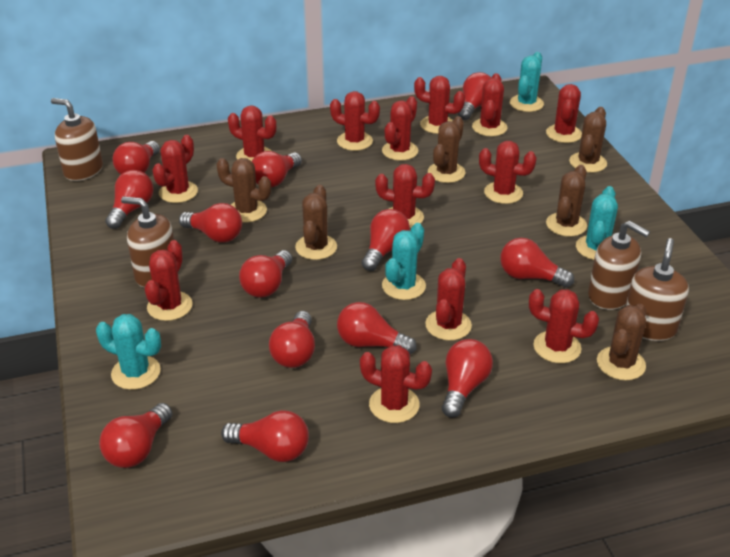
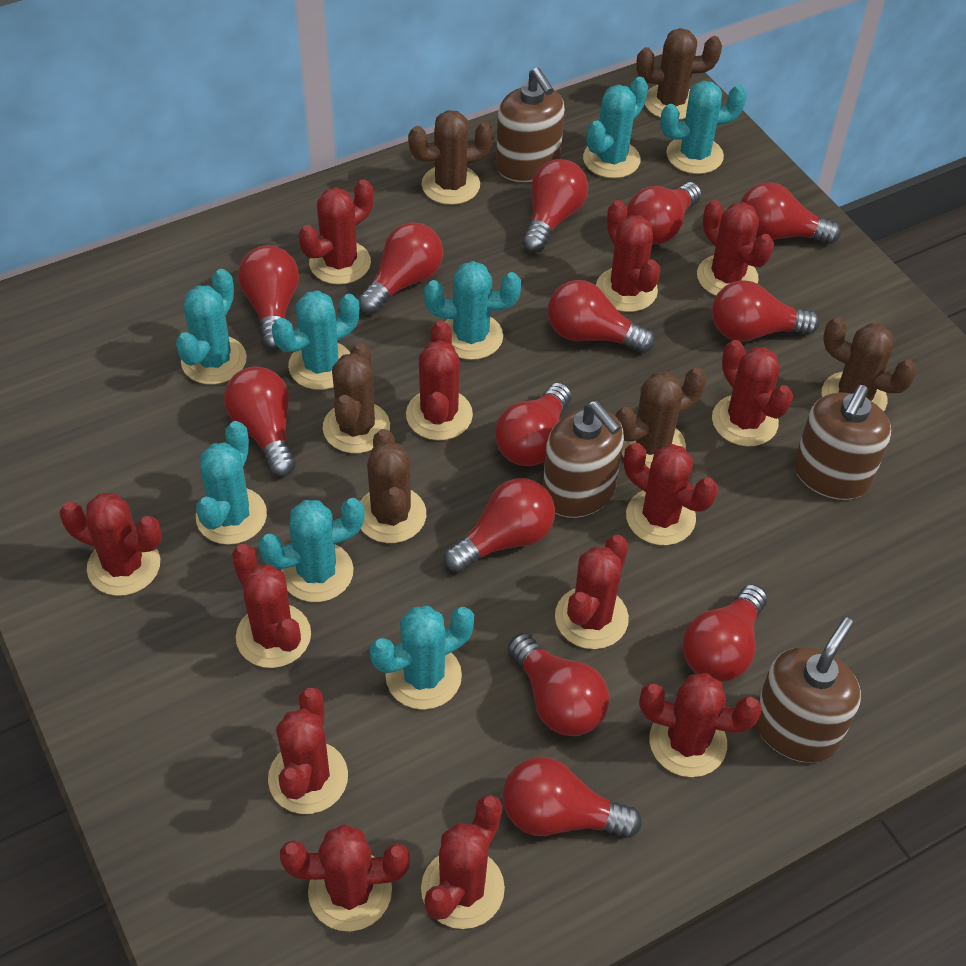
turquoise cactus: [96,314,161,390] [382,223,426,300] [510,52,544,112] [576,186,618,260] = 4 -> [176,269,247,384] [196,421,267,545] [258,498,365,602] [272,290,359,390] [370,606,474,710] [424,261,521,360] [583,77,648,178] [660,81,747,174] = 8

